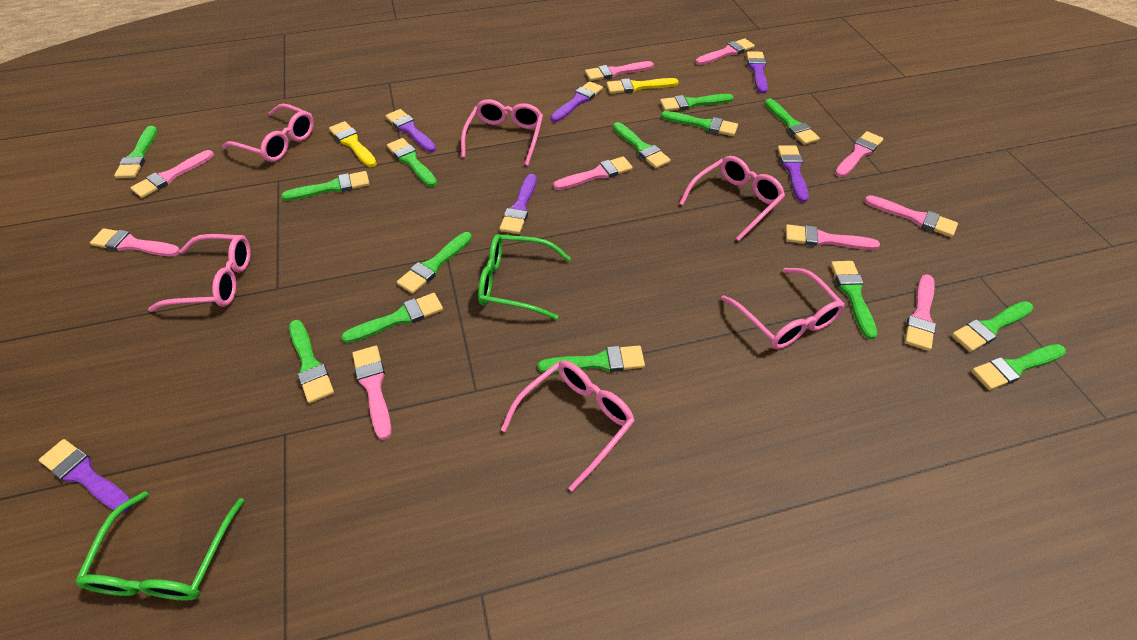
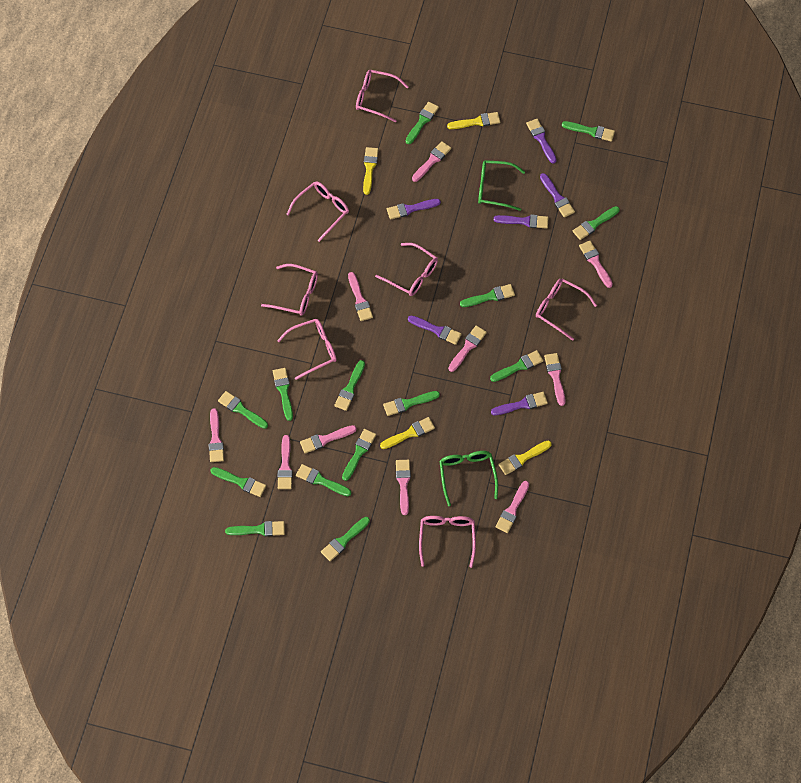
pink glasses: [148,234,251,312] [223,104,314,162] [461,99,543,166] [501,360,635,492] [679,156,785,241] [721,268,845,349] = 6 -> [261,264,318,316] [277,319,337,380] [286,181,349,242] [356,70,409,122] [375,243,438,296] [419,516,476,568] [536,279,597,341] = 7
yellow brush: [329,121,377,167] [606,78,679,94] = 2 -> [363,147,379,195] [380,417,435,449] [447,112,500,129] [498,441,552,475] = 4

